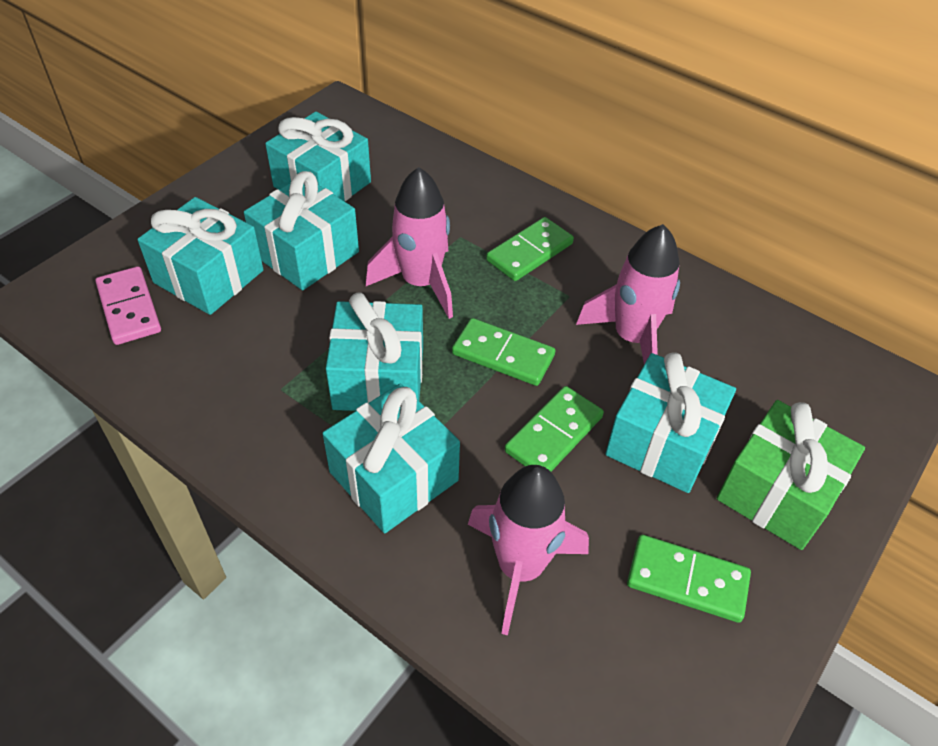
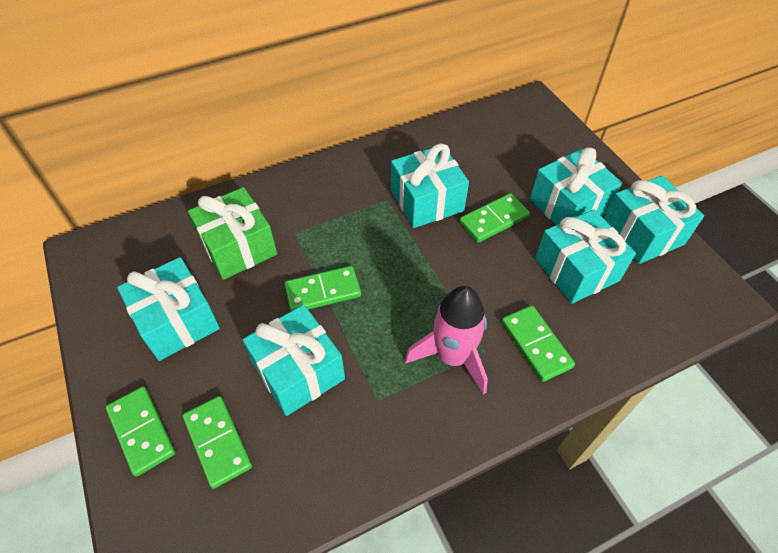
green domino: [452,318,556,386] [486,217,574,281] [505,386,604,472] [627,535,751,623] = 4 -> [106,386,175,477] [183,396,252,489] [284,266,361,311] [459,193,530,243] [502,305,575,382] = 5
pink domino: [95,266,161,345] = 1 -> none = 0
pink rocket: [366,167,453,319] [468,465,589,635] [576,224,680,364] = 3 -> [405,286,488,395] = 1

